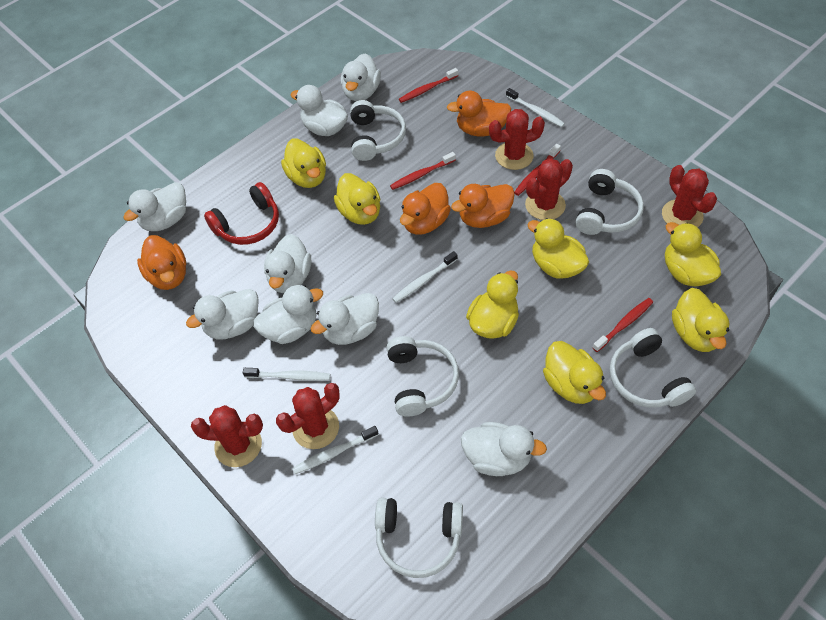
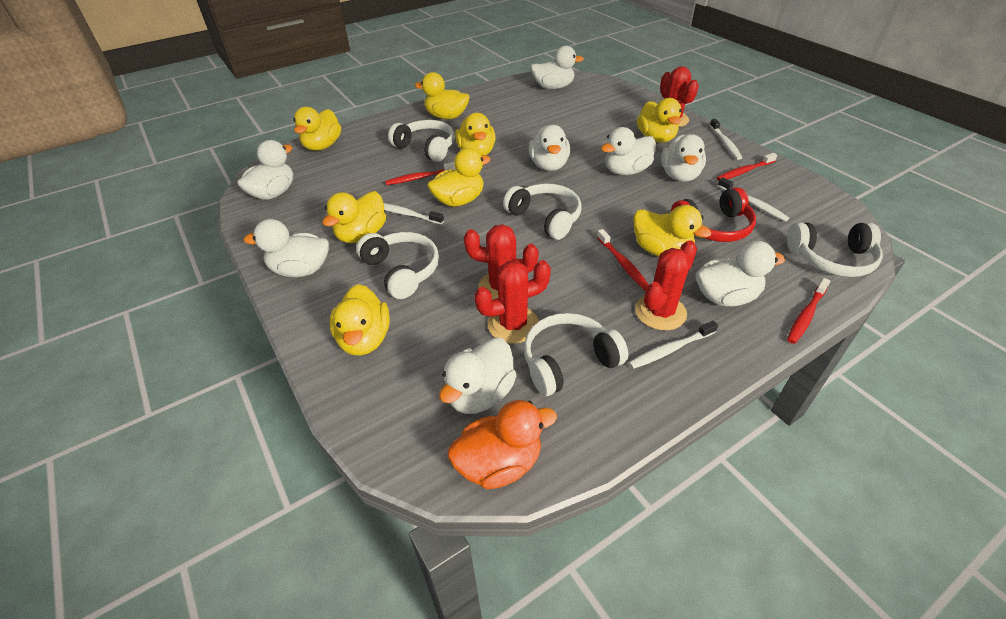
orange duck: [137,235,187,290] [400,183,451,235] [447,91,511,136] [451,184,515,228] = 4 -> [448,400,557,489] = 1
red cactus: [191,405,263,467] [276,383,340,449] [489,109,545,170] [525,158,573,220] [662,165,717,227] = 5 -> [464,224,539,300] [474,260,551,343] [635,240,697,330] [660,66,699,127] = 4
yellow duck: [281,139,326,188] [334,173,381,225] [466,270,519,339] [527,218,589,279] [543,341,606,404] [665,222,721,287] [672,288,730,352] = 7 -> [293,107,341,151] [323,191,386,243] [330,284,390,355] [415,72,470,119] [427,148,491,207] [455,113,496,156] [633,205,711,257] [637,98,682,143] = 8

